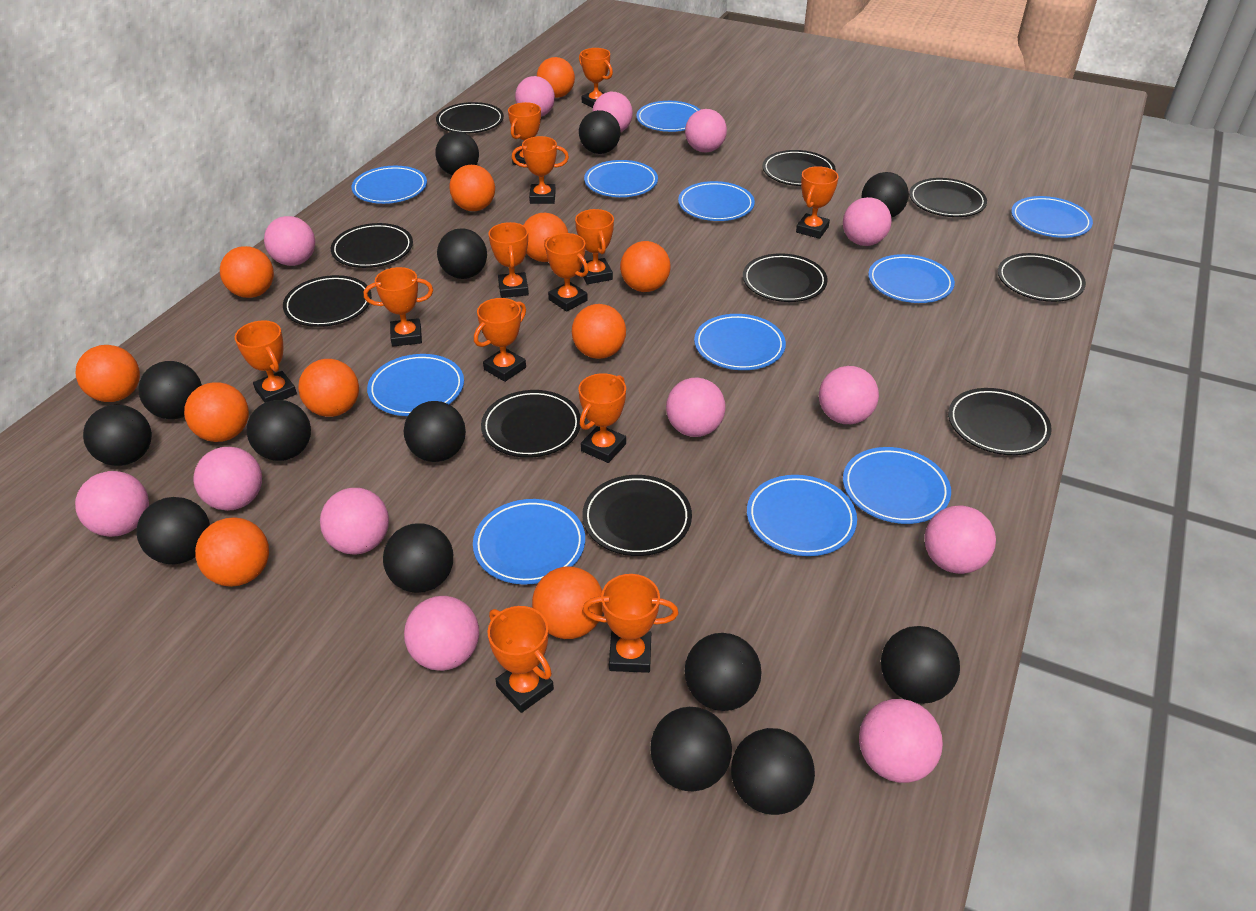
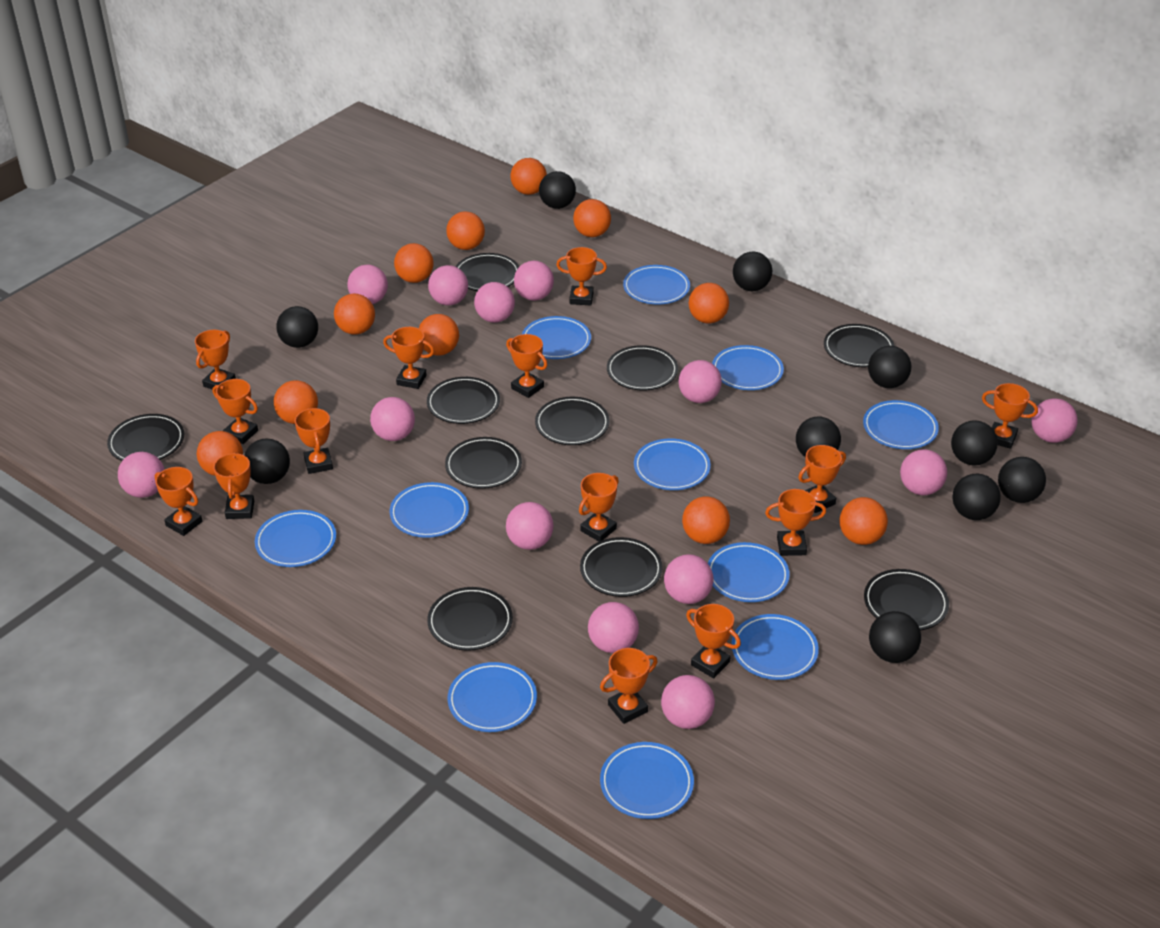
black ball: [83,405,152,466] [137,497,210,564] [138,361,202,419] [246,400,311,461] [383,523,453,593] [404,401,466,462] [435,131,479,175] [437,228,487,279] [579,110,620,154] [650,707,732,791] [685,633,762,711] [731,728,815,815] [861,172,909,218] [881,626,960,704] = 14 -> [244,438,290,484] [276,306,318,348] [539,171,576,209] [733,252,772,291] [796,417,841,457] [868,346,911,388] [869,611,921,663] [951,420,998,466] [952,474,1001,520] [998,457,1046,503] = 10
orange trophy: [235,320,297,402] [364,267,433,346] [474,298,526,382] [488,222,529,298] [488,606,554,713] [508,102,541,168] [512,136,569,204] [544,233,589,312] [575,209,614,284] [578,373,626,463] [579,48,613,108] [583,574,679,673] [796,166,839,239] = 13 -> [155,467,202,536] [195,330,236,390] [213,379,258,444] [213,452,254,519] [295,408,333,474] [383,327,434,389] [506,334,547,398] [556,247,607,305] [579,473,619,542] [600,648,658,724] [686,604,741,678] [765,489,826,556] [798,445,846,513] [982,383,1038,449] = 14

